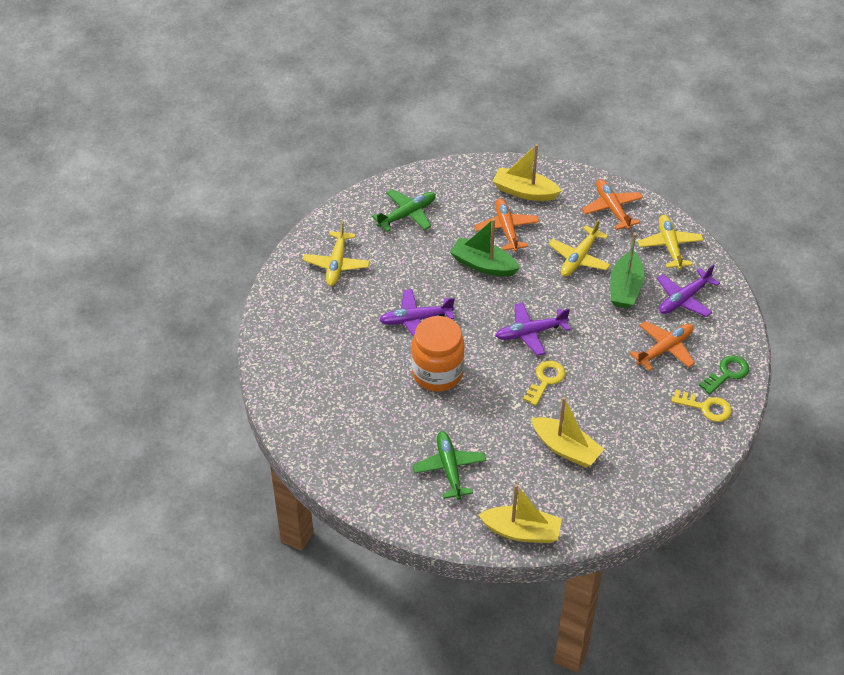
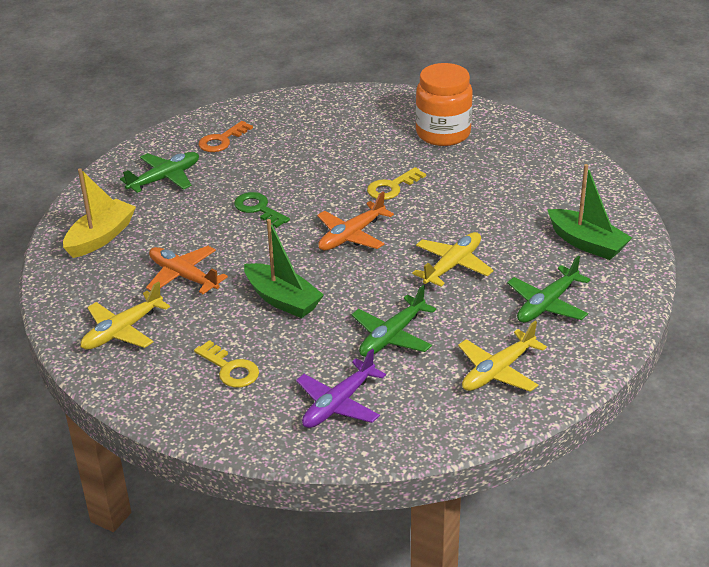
green plane: [372,189,436,232] [412,431,486,500] = 2 -> [120,152,199,193] [352,285,436,357] [507,256,590,323] = 3
orange key: none = 0 -> [199,121,253,152] = 1
orange plane: [474,198,539,252] [582,179,643,230] [630,321,695,371] = 3 -> [146,246,228,294] [317,192,394,251] = 2
purple plane: [379,289,455,337] [495,302,571,356] [657,264,720,317] = 3 -> [296,349,386,428] = 1
yellow boat: [478,484,562,543] [493,144,562,201] [531,397,604,468] = 3 -> [63,168,136,258] = 1

